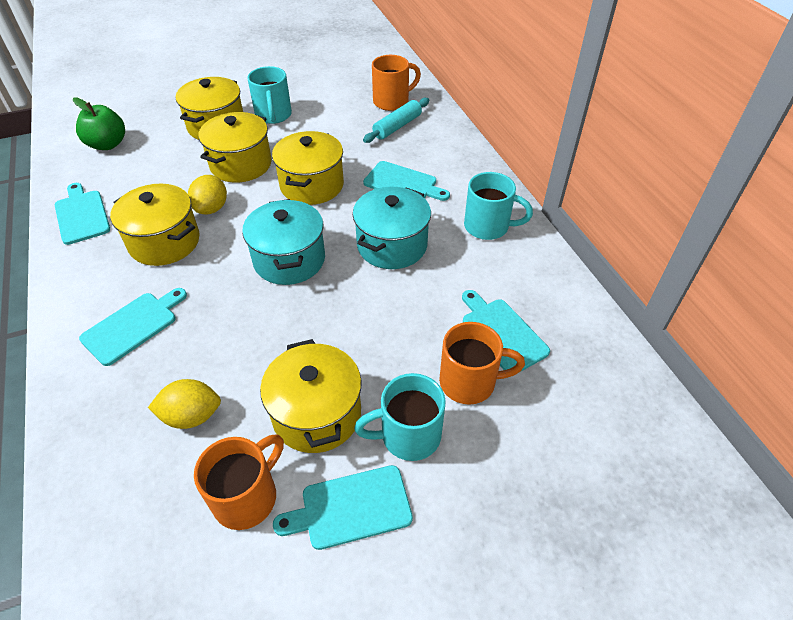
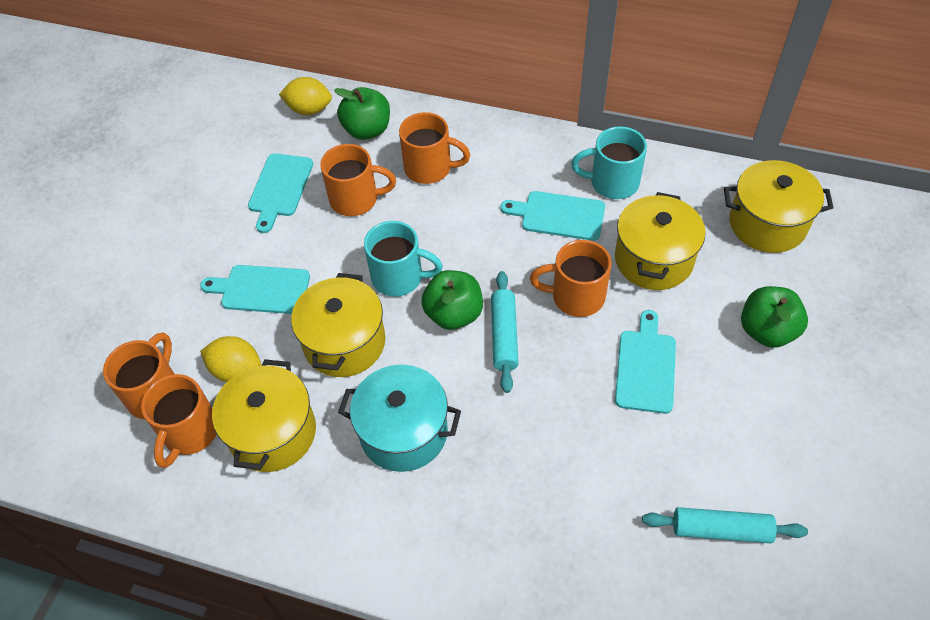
green apple: [73,98,125,150] = 1 -> [334,87,390,140] [421,270,483,330] [741,286,808,348] = 3
orange mug: [194,434,284,530] [372,55,421,111] [439,322,525,405] = 3 -> [103,333,174,419] [141,374,216,468] [320,144,396,216] [399,112,470,184] [530,240,612,317] = 5
turquoise cutting board: [55,183,110,245] [79,288,187,366] [273,465,413,550] [363,161,450,201] [462,290,550,374] = 5 -> [200,265,310,314] [248,153,313,233] [501,191,605,241] [615,310,676,414] = 4
turquoise mug: [247,66,292,124] [354,373,446,461] [464,172,533,240] = 3 -> [364,221,443,297] [571,126,647,199] = 2
turquoise pot: [242,199,325,285] [353,187,431,269] = 2 -> [338,365,461,472] = 1
turquoise rolling pin: [363,98,429,143] = 1 -> [491,271,519,393] [642,507,808,543] = 2
yellow pot: [110,184,200,266] [176,77,243,140] [199,112,272,183] [260,339,362,453] [272,131,344,205] = 5 -> [212,359,316,472] [291,273,385,377] [615,192,705,290] [724,160,834,253] = 4

